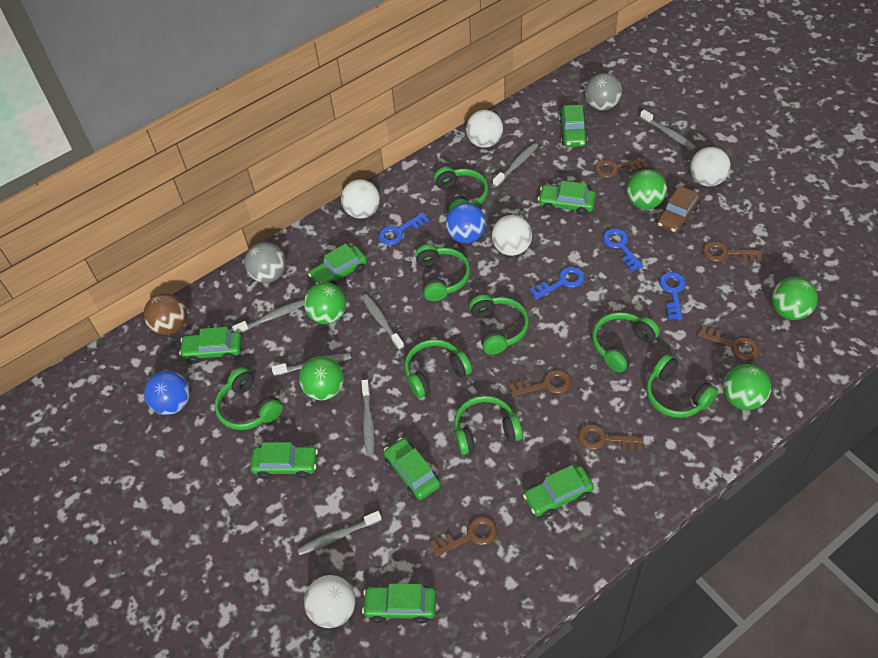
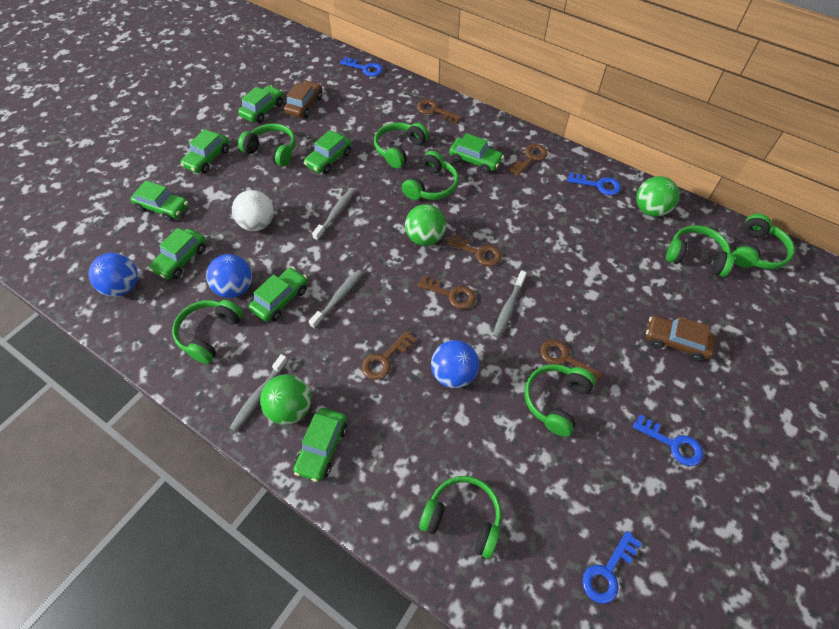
blue ball: [144,371,190,415] [446,203,486,243] = 2 -> [88,253,138,296] [206,254,252,298] [431,340,479,388] = 3
brown ball: [144,293,187,335] = 1 -> none = 0
brown car: [656,186,701,234] = 1 -> [284,80,322,118] [646,316,716,361] = 2
green ball: [299,356,344,400] [304,282,346,324] [627,169,667,209] [723,364,771,410] [772,277,818,320] = 5 -> [260,374,311,425] [405,204,446,246] [636,176,679,217] = 3
grey ball: [245,242,286,283] [585,73,622,111] = 2 -> none = 0
grey toothbrush: [232,299,304,334] [272,353,351,376] [297,511,382,555] [362,294,404,350] [362,380,375,456] [493,143,538,187] [640,110,696,150] = 7 -> [230,354,288,432] [309,270,363,329] [312,189,355,241] [493,270,527,338] = 4
white ball: [304,575,356,628] [341,179,380,219] [466,110,503,148] [492,215,532,256] [690,147,731,186] = 5 -> [232,190,274,231] = 1

